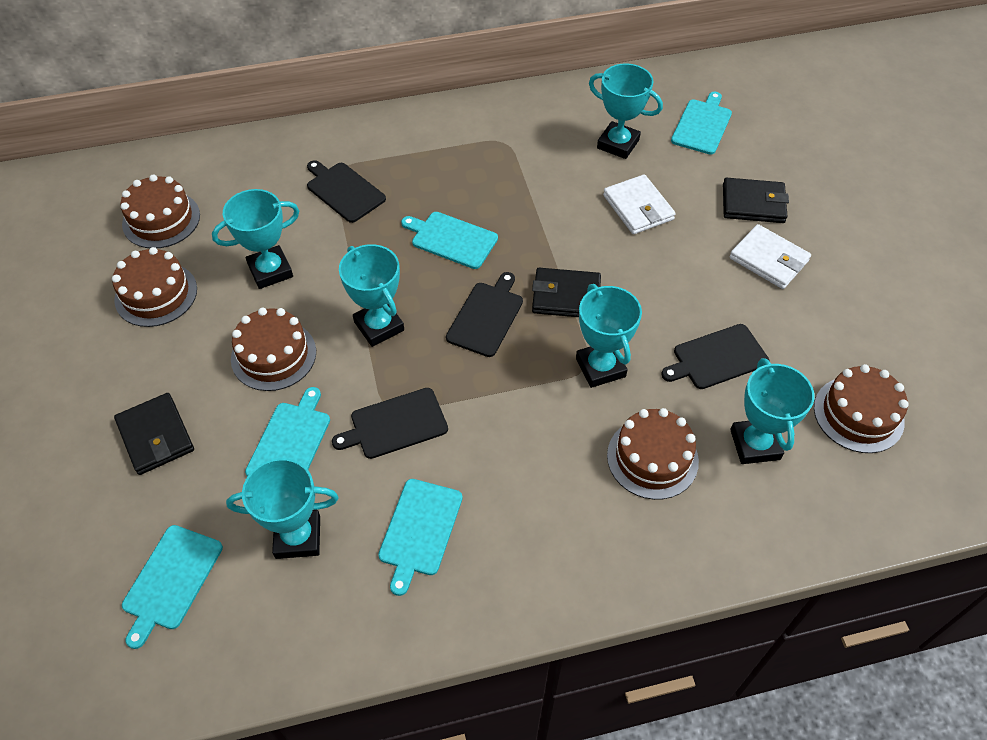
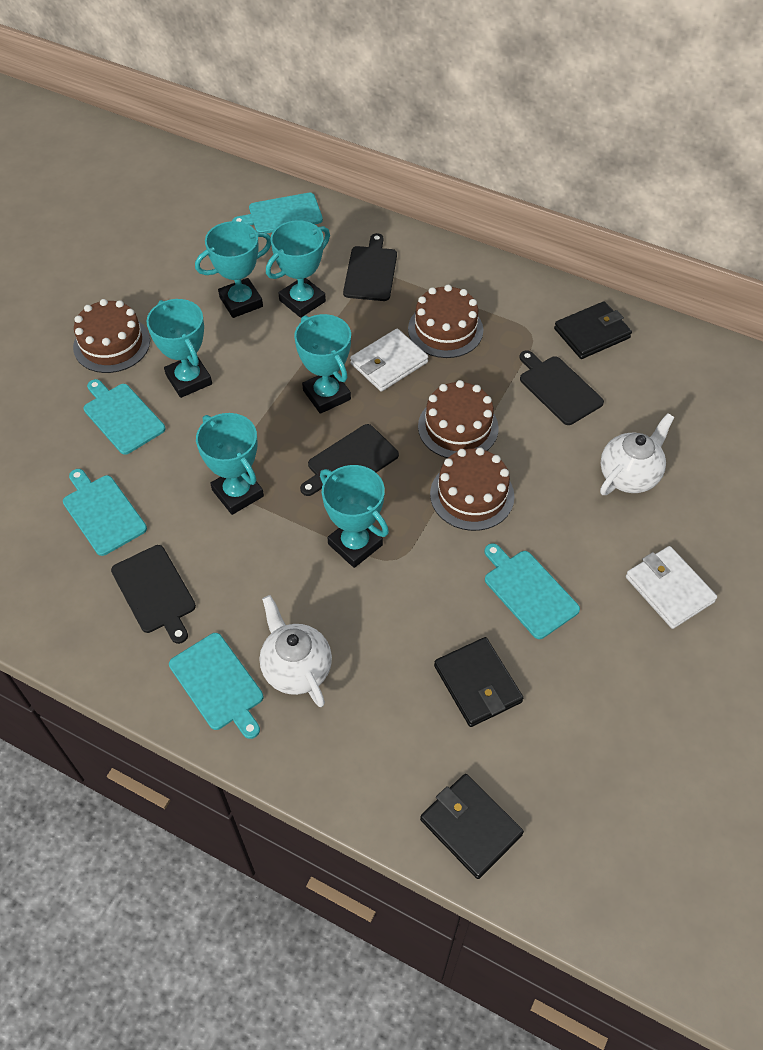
brown cake: [112,247,197,327] [120,175,200,248] [231,308,316,391] [607,408,699,500] [814,364,909,453] = 5 -> [73,299,150,373] [408,285,483,358] [418,380,499,458] [430,447,515,531] = 4
white teapot: none = 0 -> [260,595,332,707] [600,413,675,495] = 2

